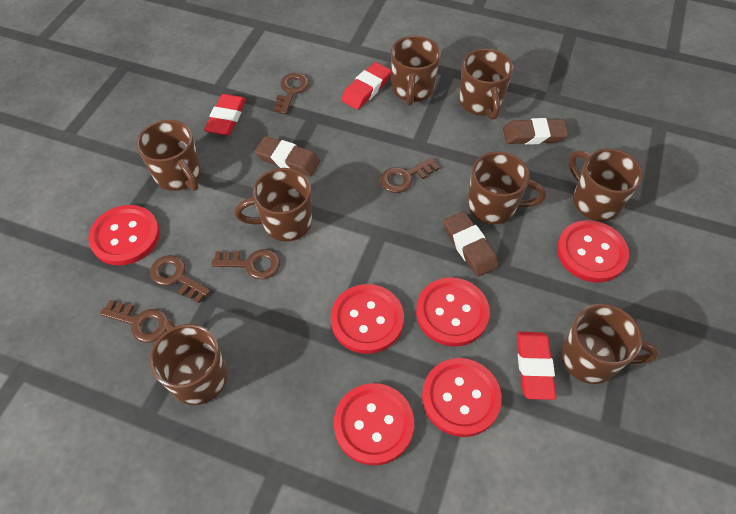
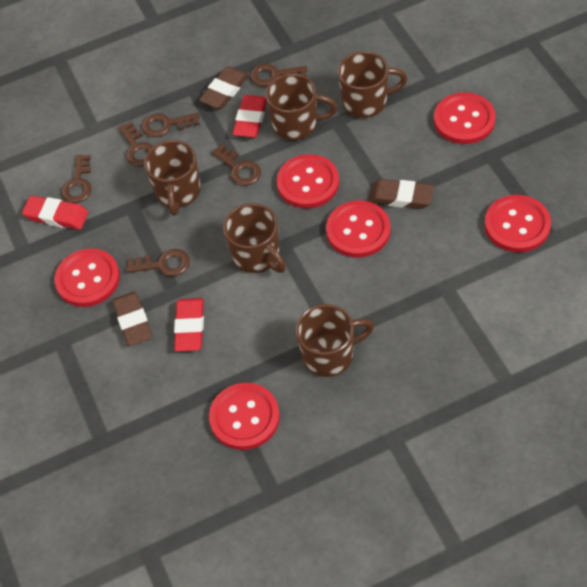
brown key: [100,300,168,343] [150,255,210,303] [211,249,280,279] [273,73,309,114] [380,157,439,193] = 5 -> [61,154,92,203] [118,122,154,167] [126,249,190,277] [142,113,200,137] [211,144,261,186] [250,64,307,87] = 6
brown mug: [136,120,201,191] [150,319,227,405] [234,168,312,241] [391,36,441,106] [459,48,513,120] [468,151,546,224] [561,304,658,384] [568,148,643,221] = 8 -> [144,140,201,216] [223,203,286,273] [265,74,337,140] [296,304,374,377] [338,51,408,118] = 5

